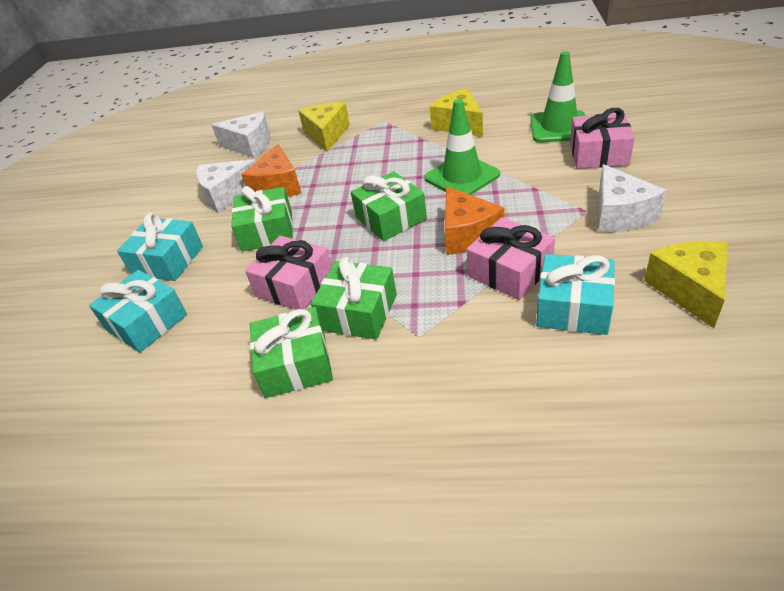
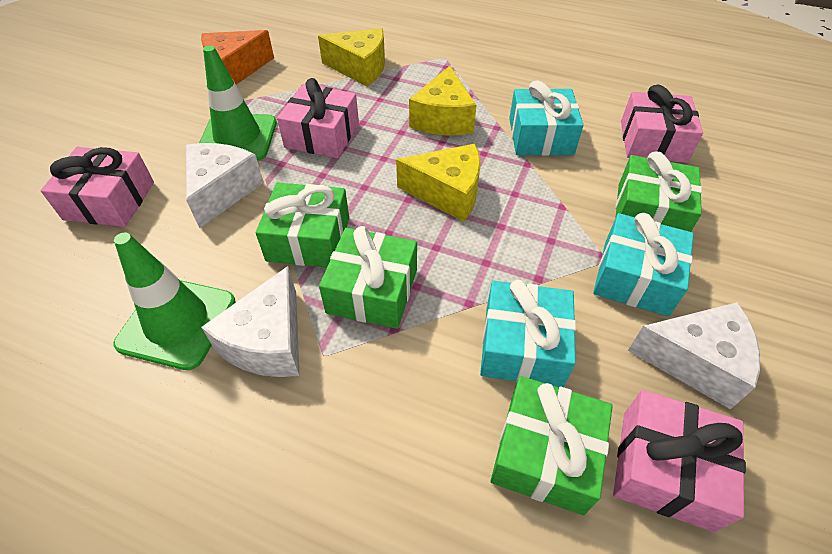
orange cheese: [241,144,301,197] [445,186,505,255] = 2 -> [201,30,274,85] = 1
pink gift: [245,236,332,310] [467,217,555,300] [570,108,635,169] = 3 -> [41,147,154,227] [277,78,359,158] [613,390,746,532] [621,85,703,163] = 4

